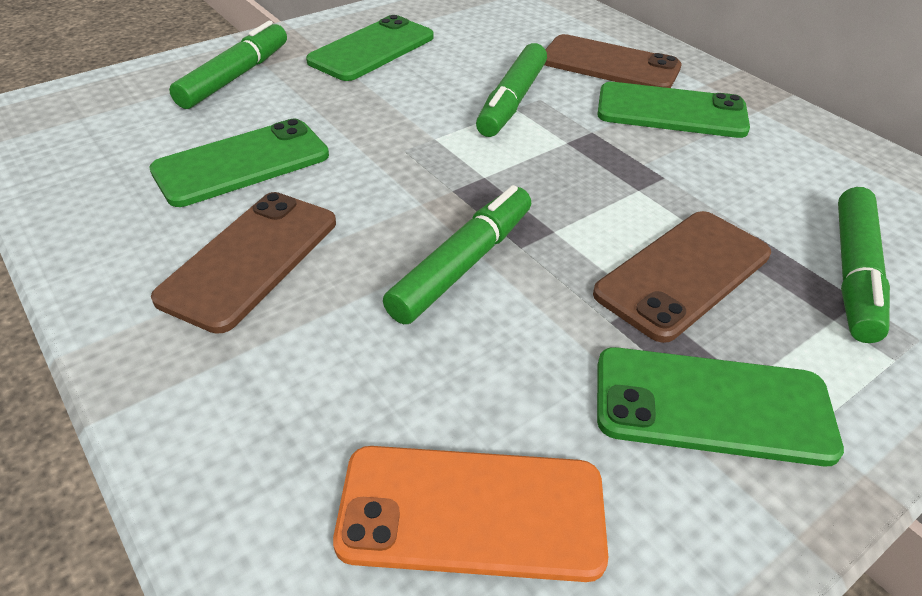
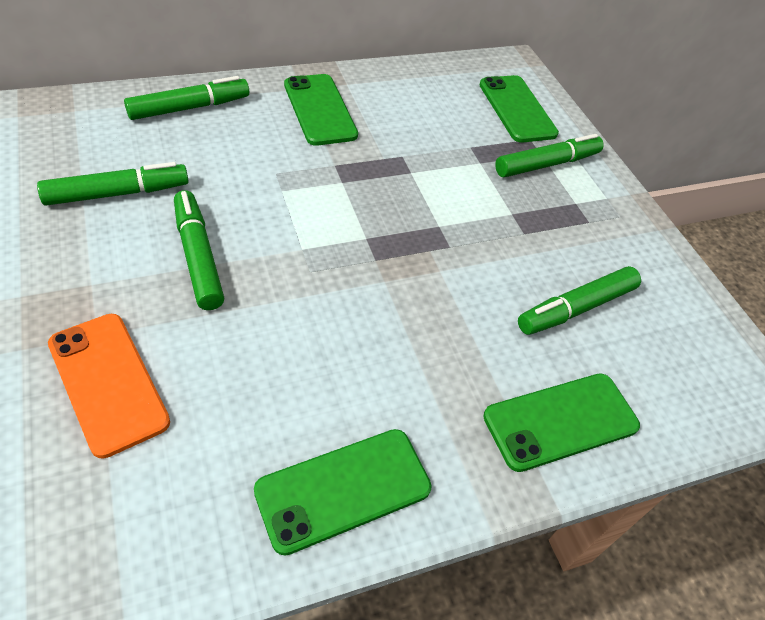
brown phone: [151,192,336,334] [544,34,682,88] [593,211,771,343] = 3 -> none = 0
green marker: [169,21,287,109] [383,185,531,324] [476,43,547,137] [838,187,890,343] = 4 -> [37,162,189,206] [124,76,249,120] [174,190,224,310] [495,134,604,178] [518,266,641,335] = 5

